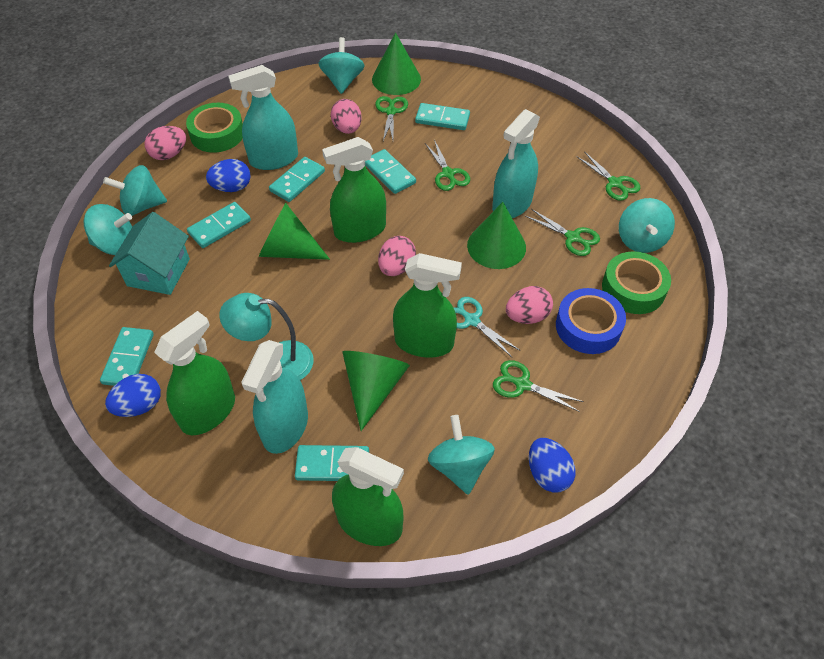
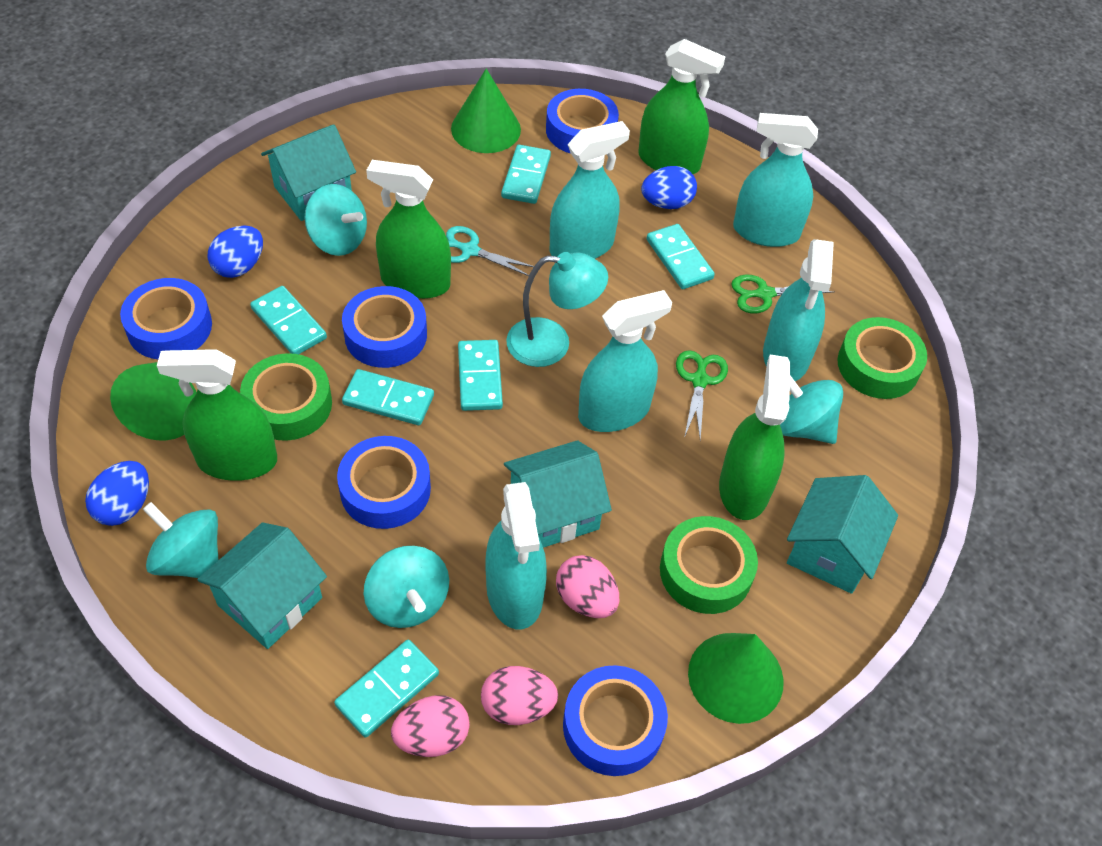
blue tape: [556,288,626,354] = 1 -> [120,278,212,359] [337,436,431,529] [342,286,427,368] [546,89,619,154] [563,665,668,776] = 5
green cone: [258,203,330,260] [342,351,410,431] [372,33,421,95] [467,202,526,269] = 4 -> [110,362,197,440] [451,68,521,153] [688,633,784,724] = 3
green scissors: [375,96,408,141] [425,140,470,191] [493,360,584,412] [525,209,600,256] [577,151,640,201] = 5 -> [676,350,728,440] [731,275,834,313] = 2
green tape: [186,103,243,153] [602,251,671,314] = 2 -> [240,353,332,441] [660,516,758,614] [838,317,927,399] = 3
pink egg: [144,126,186,160] [331,99,362,134] [378,236,416,276] [506,286,553,324] = 4 -> [391,695,470,757] [481,666,558,725] [556,555,619,618] = 3
turquoise house: [109,212,190,295] = 1 -> [197,522,327,649] [261,124,356,221] [504,440,612,548] [787,475,898,594] = 4
turquoise spinning top: [84,204,132,255] [103,165,167,216] [318,37,365,94] [428,415,495,495] [619,198,675,253] = 5 -> [143,502,219,578] [305,184,367,256] [364,546,449,628] [780,375,843,444] = 4
turquoise spray bottle: [228,65,298,170] [241,340,308,454] [492,109,540,218] = 3 -> [485,482,547,629] [550,121,630,259] [578,290,672,432] [733,113,818,247] [763,239,834,381] = 5

